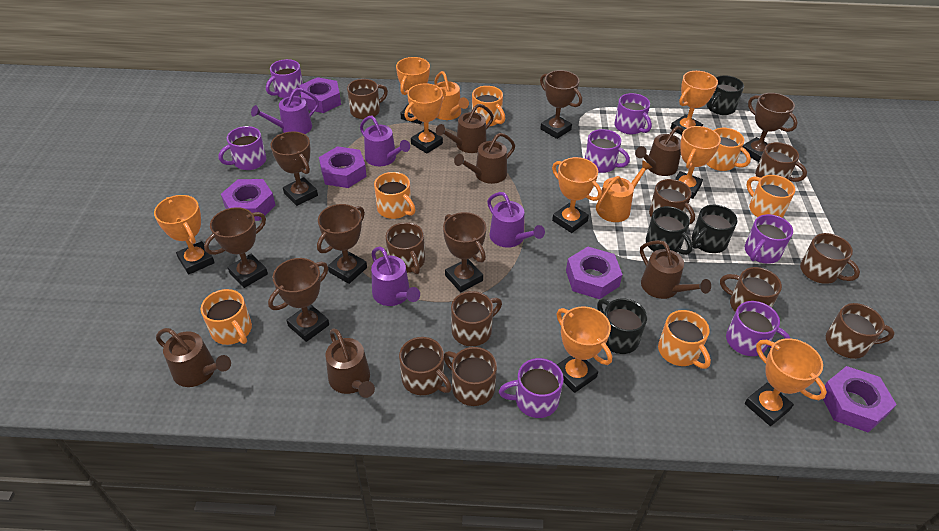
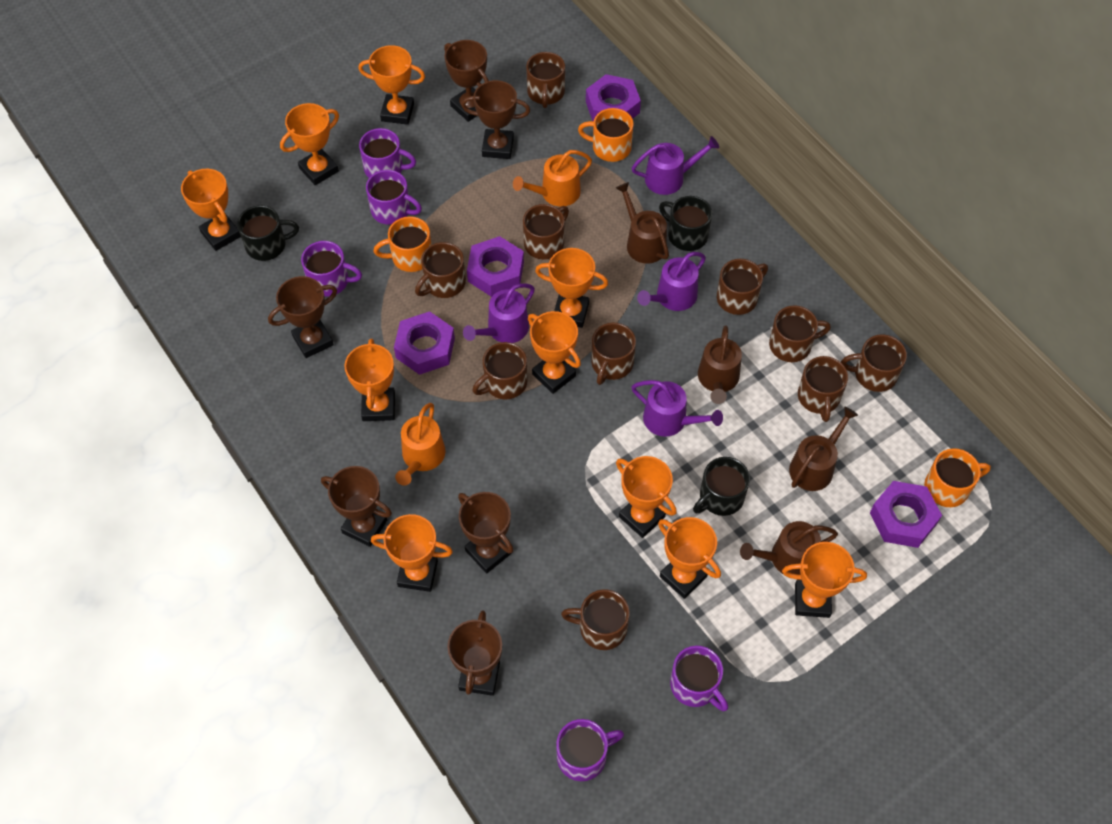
black mug: [597,299,647,354] [646,206,693,255] [692,205,737,253] [707,75,744,115] = 4 -> [237,205,299,261] [659,196,712,251] [693,457,750,516] = 3
brown trophy: [204,207,268,288] [268,258,329,342] [270,131,318,206] [317,204,367,284] [443,212,486,292] [540,70,582,139] [742,93,798,162] = 7 -> [268,276,337,358] [321,466,392,547] [444,40,489,122] [447,610,502,696] [458,492,514,573] [462,80,530,159] = 6
brown watering can: [156,328,231,387] [325,328,375,398] [436,104,494,153] [454,133,515,184] [635,126,684,176] [640,240,711,299] = 6 -> [616,182,669,264] [698,325,742,404] [740,521,838,575] [789,406,858,491] = 4
orange mug: [201,289,252,345] [374,172,416,219] [472,86,505,126] [658,310,711,369] [707,128,751,171] [746,175,795,218] = 6 -> [373,216,431,272] [578,108,634,162] [924,448,991,507] = 3
orange trophy: [154,195,215,274] [396,57,430,124] [404,83,446,154] [552,157,602,233] [557,306,612,393] [670,71,718,135] [675,126,721,199] [745,338,827,426] = 8 -> [181,169,241,251] [280,103,339,185] [344,339,395,421] [359,45,425,125] [371,514,453,592] [528,311,581,394] [535,248,608,328] [616,456,677,538] [658,517,721,599] [782,542,867,618] = 10
purple mug: [219,126,266,170] [266,59,303,98] [499,358,564,418] [585,129,630,173] [614,93,652,134] [726,301,790,356] [745,214,793,264] = 7 -> [301,241,362,297] [359,128,416,178] [366,170,422,225] [556,719,624,781] [670,646,728,711] = 5
purple nut: [221,179,276,221] [299,77,341,113] [319,146,367,188] [566,247,623,299] [820,366,897,433] = 5 -> [394,311,455,375] [467,236,524,297] [586,74,641,121] [870,481,942,548] = 4

